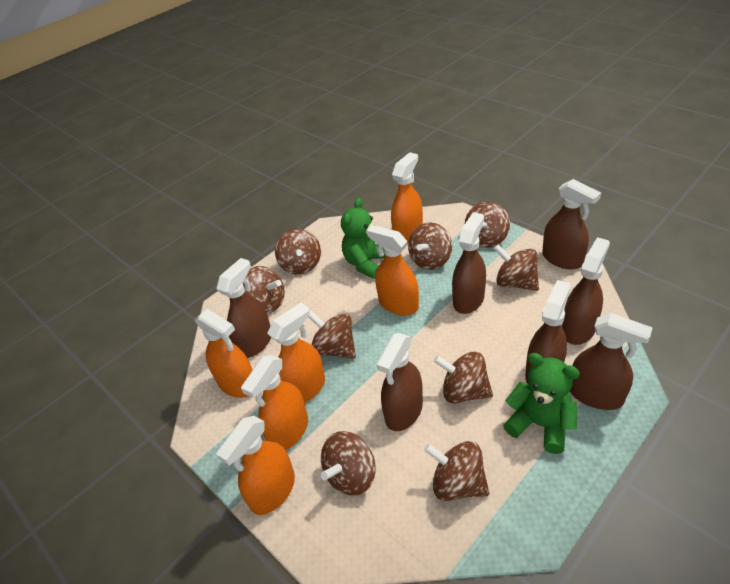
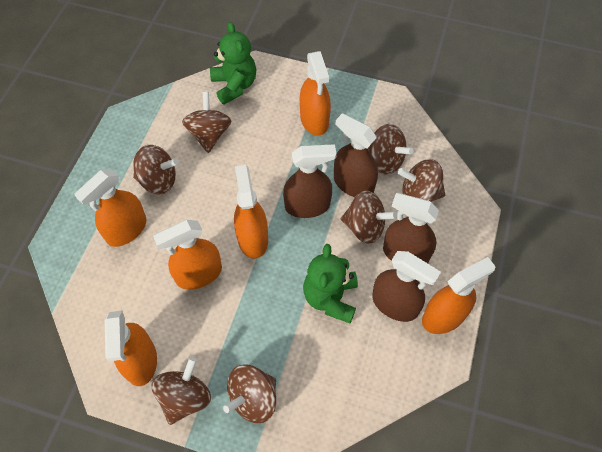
brown spinning top: [243,266,285,313] [275,229,321,275] [308,311,356,359] [321,431,376,496] [408,222,452,270] [424,441,490,501] [434,351,493,404] [464,201,510,248] [494,244,539,291] = 9 -> [133,145,178,194] [152,357,211,425] [182,92,231,153] [223,364,276,423] [341,190,397,244] [368,124,413,175] [398,159,445,202] = 7
brown spray bottle: [217,258,271,358] [376,333,423,431] [452,212,486,314] [525,280,571,384] [542,179,601,270] [562,237,610,345] [570,313,653,410] = 7 -> [283,144,337,218] [334,113,378,197] [372,251,441,322] [383,193,439,263] = 4

